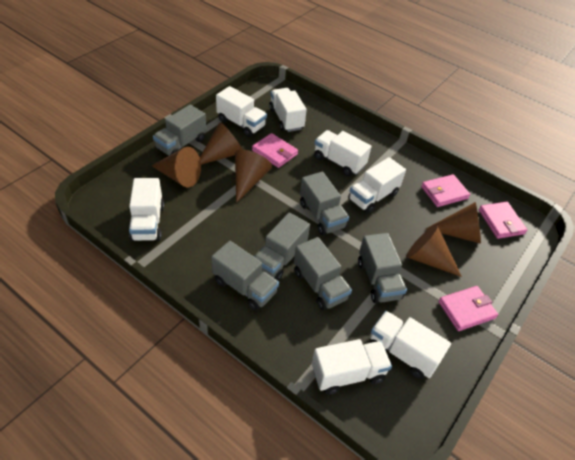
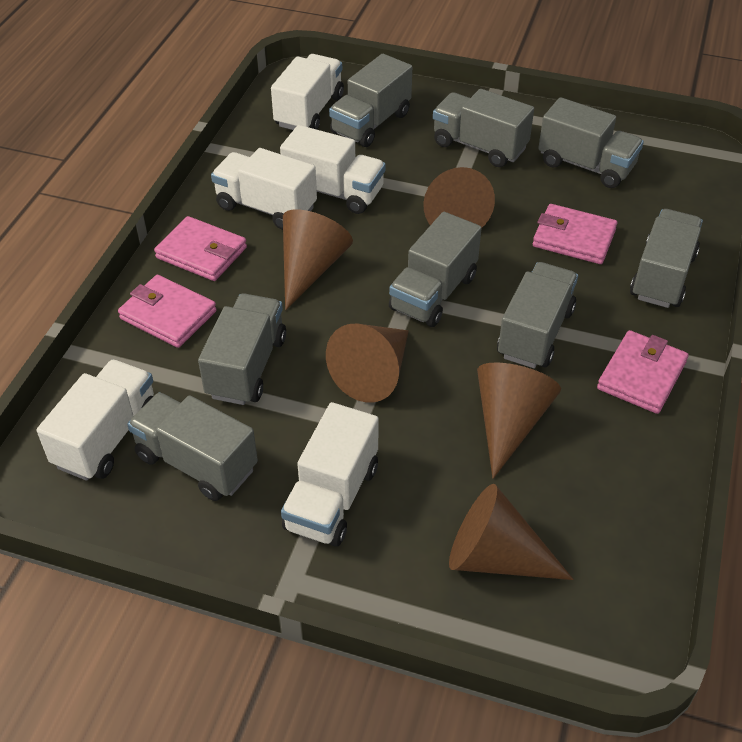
grey truck: [153,105,206,156] [211,241,279,311] [254,212,310,281] [294,237,352,311] [300,172,349,235] [358,233,407,303] = 6 -> [127,392,258,501] [198,293,286,405] [329,54,412,147] [389,212,482,327] [433,89,534,167] [497,262,578,368] [538,97,644,188] [630,209,703,308] = 8
white truck: [129,178,164,241] [216,86,267,137] [269,88,307,132] [312,339,392,394] [314,130,371,176] [348,157,406,213] [370,311,451,379] = 7 -> [37,359,154,481] [211,148,317,230] [271,54,344,130] [280,125,386,214] [281,402,379,547] = 5

